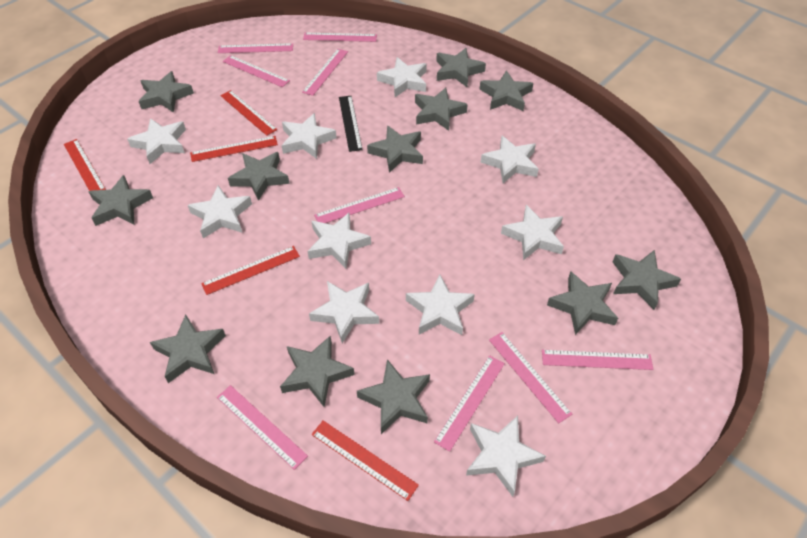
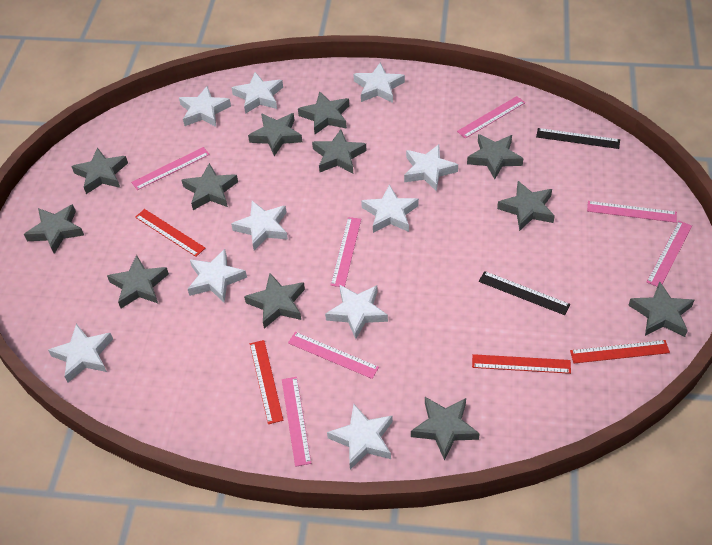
black ruler: [339,96,363,152] = 1 -> [479,271,570,315] [536,128,620,149] = 2
pink ruler: [217,385,308,470] [218,43,293,53] [223,55,290,87] [302,49,348,96] [303,33,377,42] [314,187,405,223] [434,355,505,452] [489,332,572,423] [542,350,653,370] = 9 -> [131,147,210,190] [282,377,311,467] [288,332,379,379] [330,217,361,287] [457,96,525,139] [587,201,677,223] [647,221,692,287] = 7
red ruler: [64,139,106,191] [190,136,278,162] [201,246,300,295] [220,90,277,136] [311,420,419,501] = 5 -> [135,209,205,257] [250,340,284,424] [472,354,571,374] [570,340,670,363] = 4

